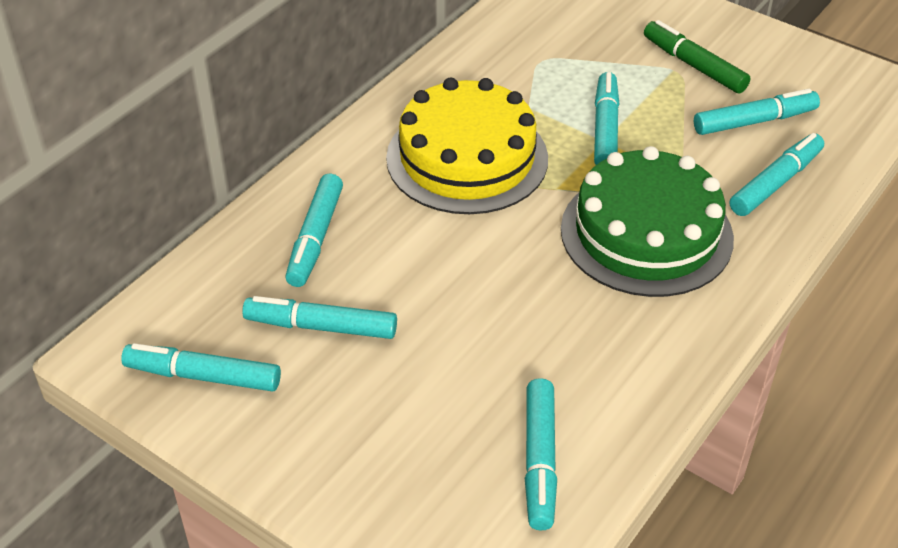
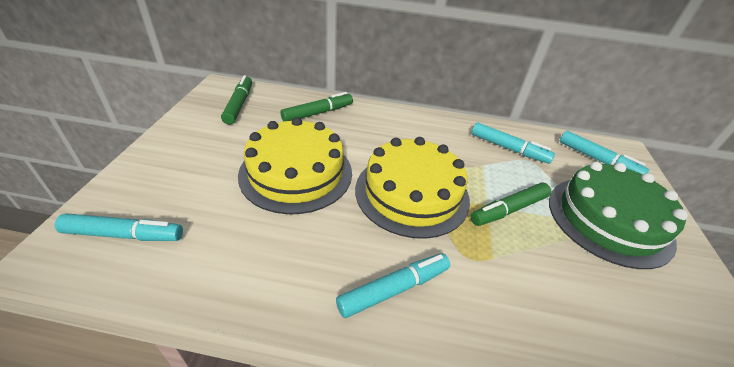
green marker: [644,20,751,94] = 1 -> [221,75,252,124] [280,92,353,121] [471,182,551,226] = 3
turquoise marker: [121,343,281,392] [242,296,397,339] [285,174,343,287] [525,378,557,531] [594,72,620,165] [694,89,820,135] [730,133,824,216] = 7 -> [55,213,183,241] [336,253,450,318] [472,123,555,164] [559,131,649,175] = 4
yellow cake: [386,78,548,214] = 1 -> [238,117,352,214] [355,137,470,239] = 2

